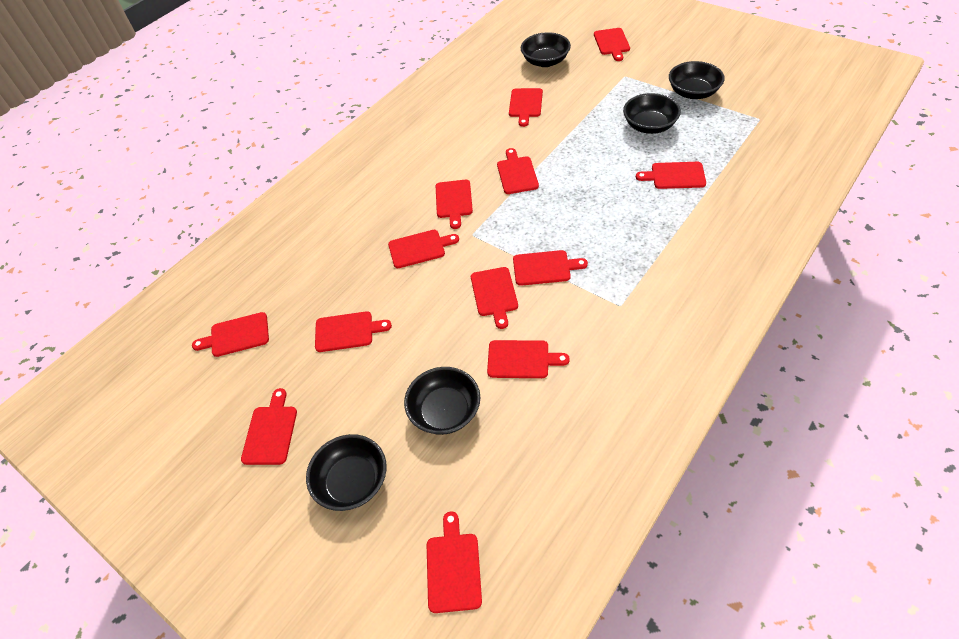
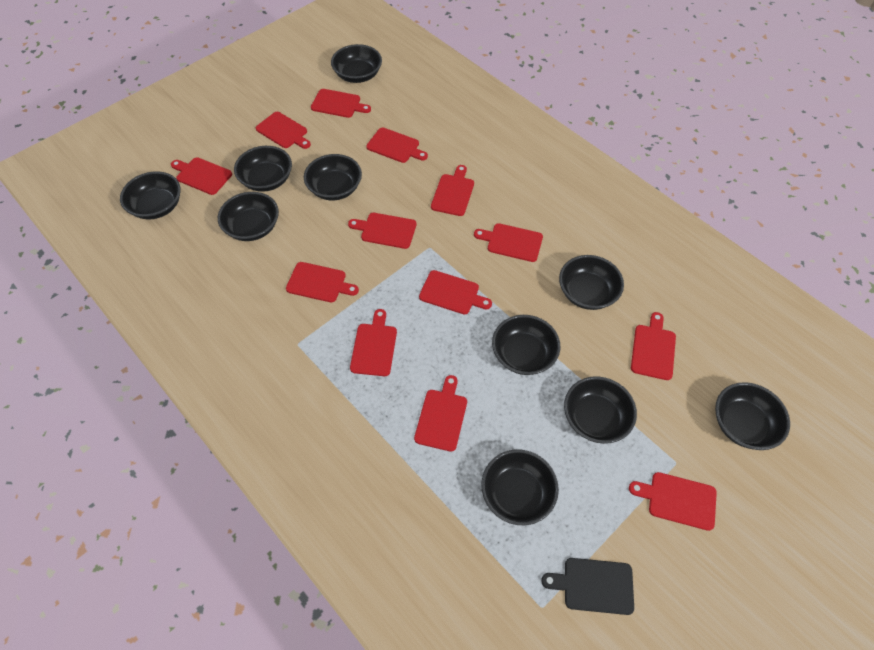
black bowl: [306,434,387,511] [404,367,480,435] [521,32,571,67] [623,93,681,134] [669,61,725,99] = 5 -> [120,171,181,219] [218,192,279,241] [234,146,292,192] [304,154,362,201] [331,44,382,83] [481,450,559,525] [492,315,560,375] [559,255,624,310] [564,376,637,444] [715,382,790,450] = 10
black cutting board: none = 0 -> [541,558,634,615] = 1

